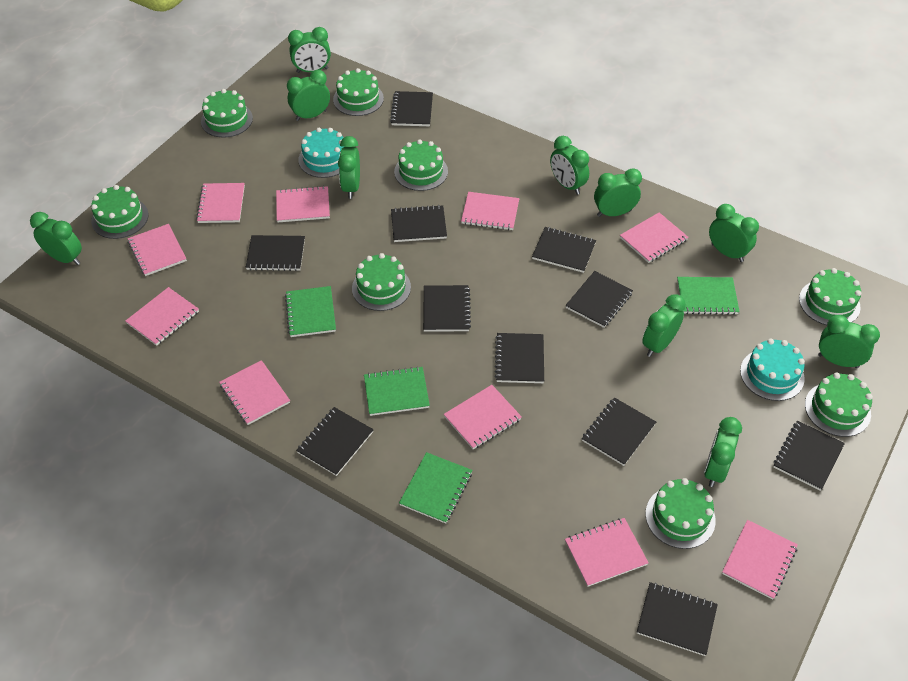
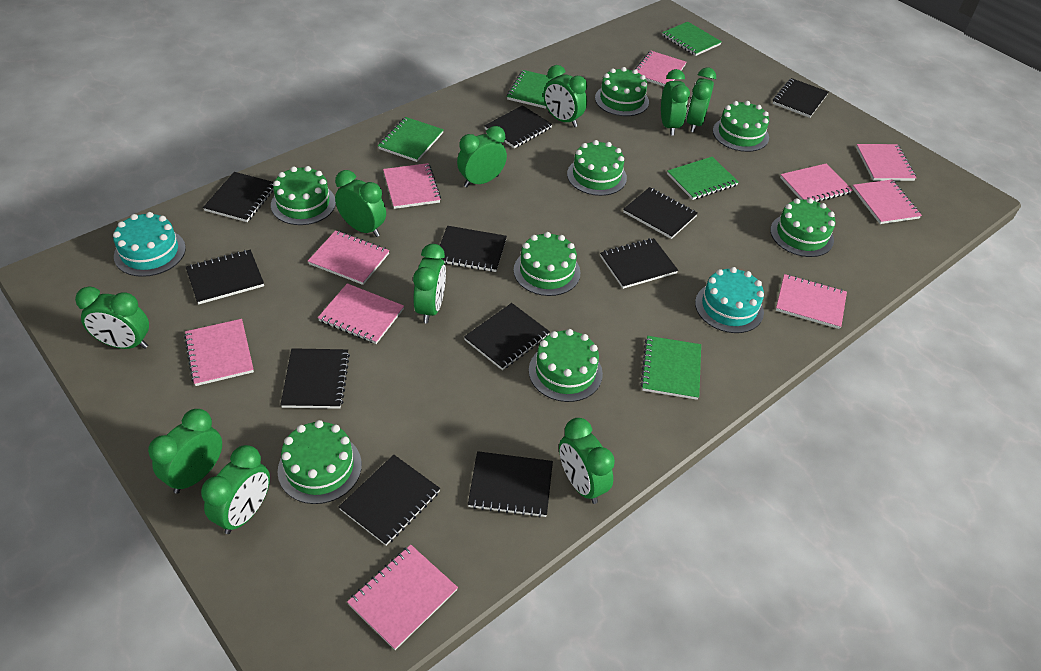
green notebook: [285,286,336,337] [364,366,430,416] [399,452,472,524] [677,277,740,315] = 4 -> [378,117,444,162] [507,70,553,109] [641,336,701,400] [662,22,722,56] [667,157,739,200] = 5

